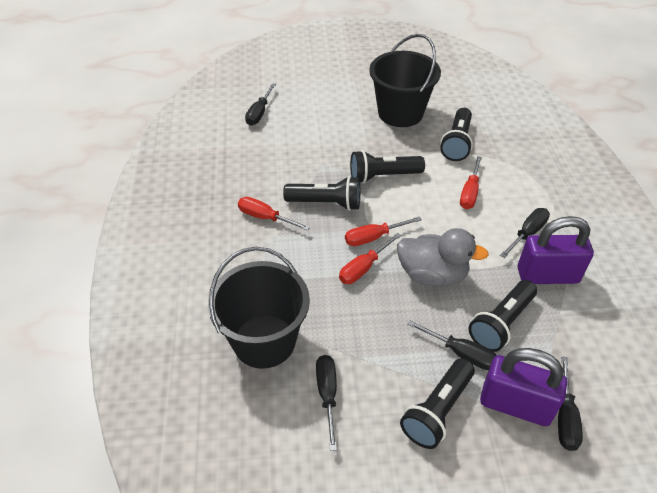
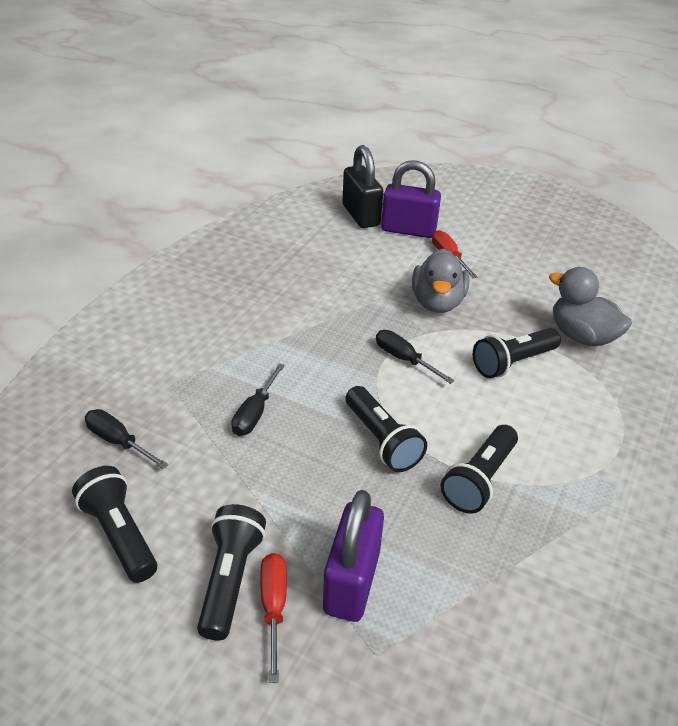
black bucket: [208,247,310,369] [369,34,441,127] = 2 -> none = 0
black padlock: none = 0 -> [342,145,383,228] = 1
black screwdriver: [245,83,276,125] [316,355,337,451] [407,320,497,370] [500,208,550,258] [558,356,583,451] = 5 -> [85,409,168,469] [231,363,285,436] [376,330,455,384] = 3
grey duck: [397,228,489,287] = 1 -> [412,249,469,313] [549,267,632,346] = 2
red screwdriver: [238,197,310,231] [339,233,401,284] [345,216,422,246] [460,156,482,209] = 4 -> [260,553,287,683] [432,230,478,278] = 2

